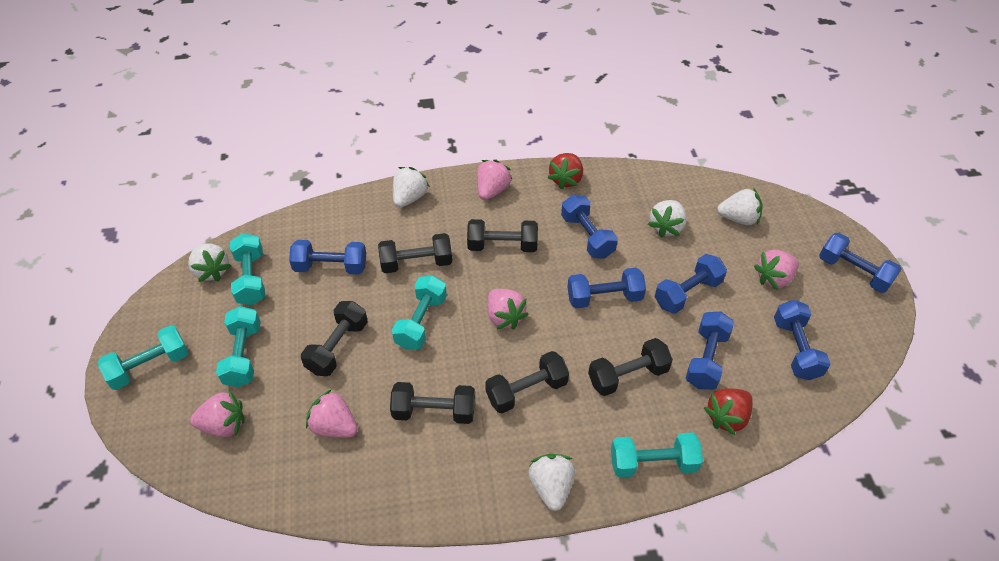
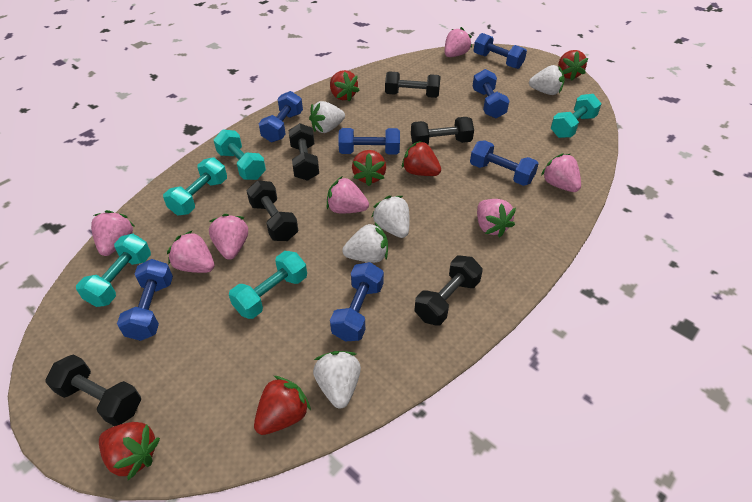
pink strawberry: [190,391,245,437] [306,389,358,438] [477,160,512,200] [488,289,529,330] [754,250,799,290] = 5 -> [91,210,134,256] [167,230,215,273] [209,214,248,260] [327,177,369,213] [445,27,472,57] [477,199,516,237] [541,153,581,192] = 7
red strawberry: [548,153,583,189] [704,389,753,435] = 2 -> [99,422,160,480] [254,376,311,435] [330,70,360,102] [352,150,386,186] [402,141,441,176] [558,50,588,81] = 6

